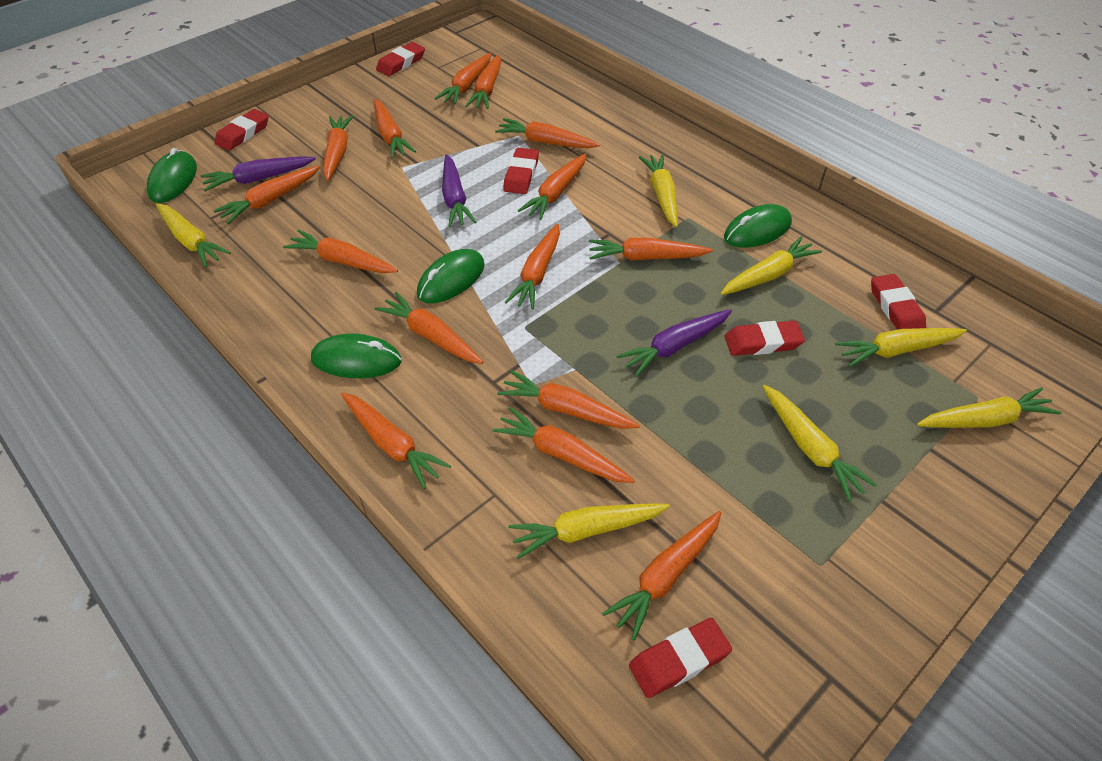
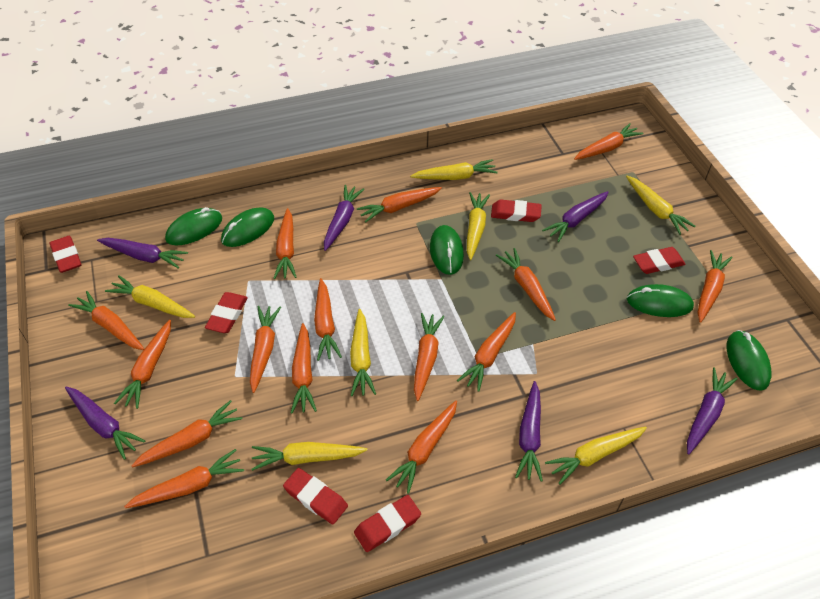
green mouse: [147,148,197,203] [311,334,402,378] [417,249,485,303] [724,204,792,248] = 4 -> [165,207,222,245] [221,208,274,247] [430,225,464,275] [627,284,694,317] [726,330,771,391] = 5
purple carrot: [201,156,316,191] [442,154,476,227] [616,309,732,377] = 3 -> [65,387,145,460] [97,238,188,269] [324,185,364,251] [515,381,543,482] [542,191,609,242] [687,367,738,455] = 6

